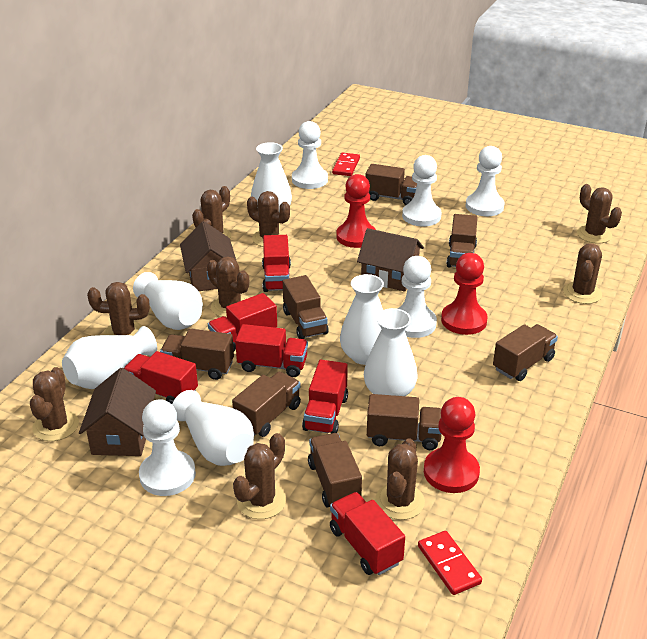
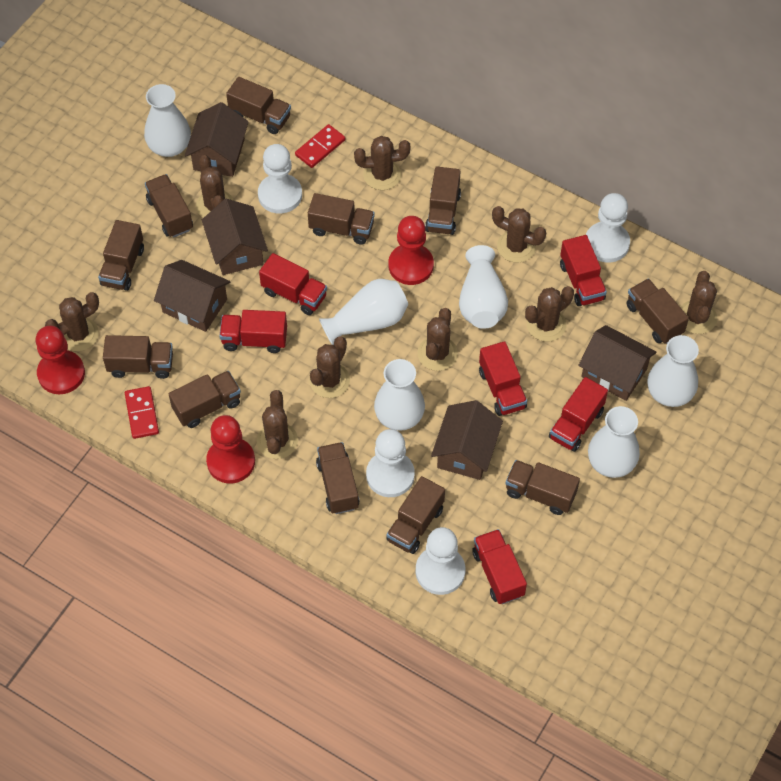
brown house: [79,368,156,456] [180,221,237,291] [357,228,424,292] = 3 -> [154,260,230,332] [185,102,249,177] [202,199,268,275] [431,400,503,480] [578,325,656,401] = 5
brown truck: [160,329,234,380] [232,372,301,437] [283,275,328,339] [308,433,362,507] [365,164,417,205] [367,394,442,450] [446,214,477,268] [493,324,558,381] = 8 -> [98,220,144,291] [103,335,173,379] [145,174,193,237] [169,371,241,428] [226,77,291,134] [308,193,375,245] [316,442,360,514] [386,476,445,554] [425,167,461,235] [505,460,580,515] [626,278,689,344] = 11
white pawn: [139,399,196,496] [292,121,328,189] [397,256,437,338] [402,155,441,227] [465,146,505,216] = 5 -> [258,144,302,214] [366,429,415,497] [416,527,465,595] [586,193,630,262] = 4

